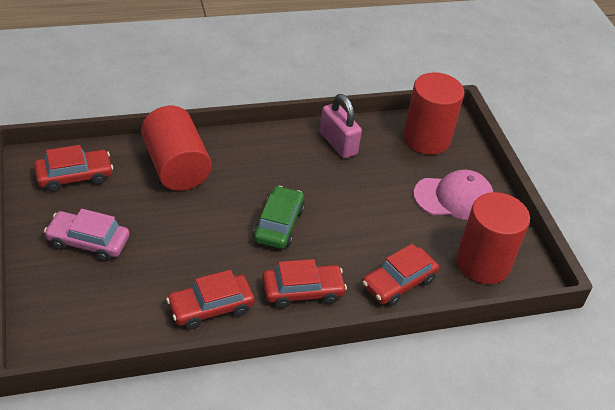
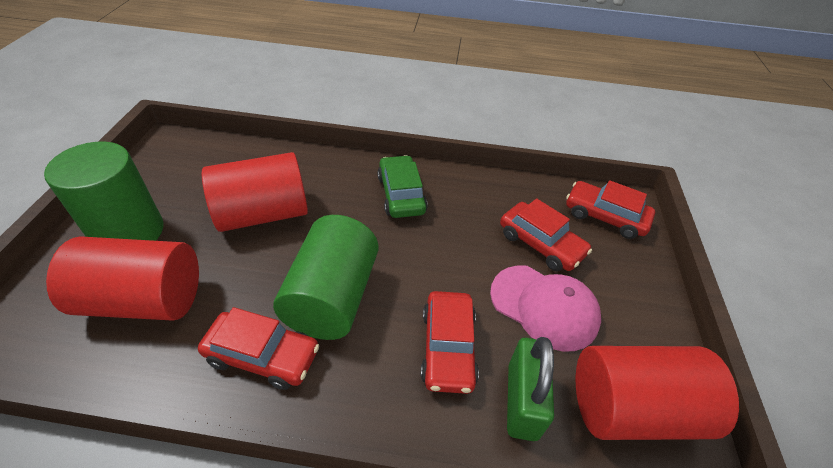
green cylinder: none = 0 -> [44,142,164,241] [273,215,379,340] = 2
green padlock: none = 0 -> [507,337,554,441] = 1
pink car: [44,209,129,261] = 1 -> none = 0
pink padlock: [320,94,362,159] = 1 -> none = 0

